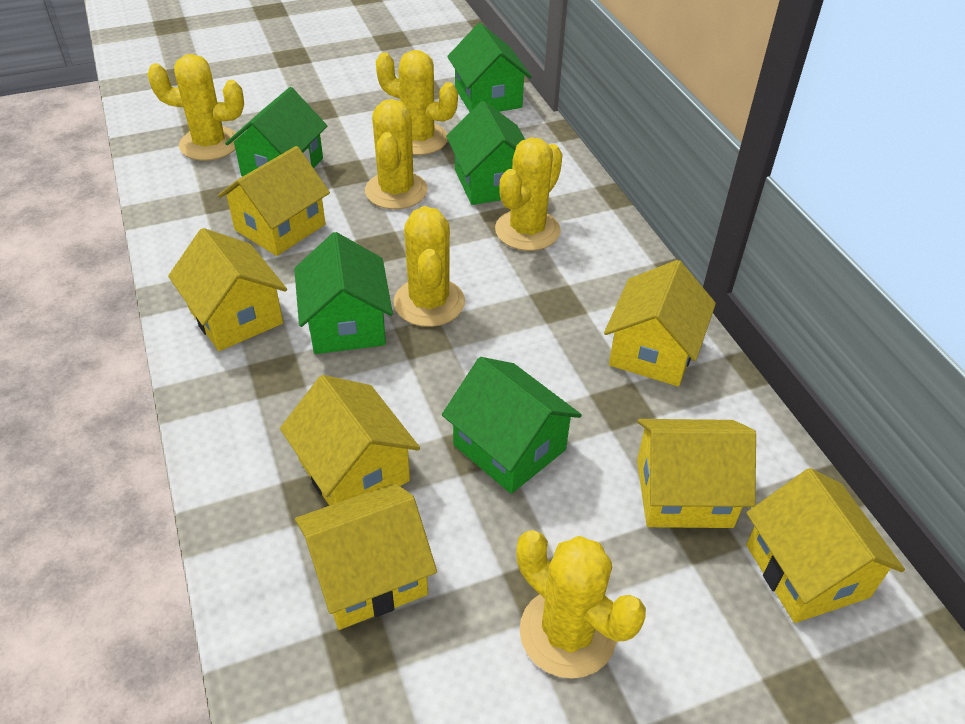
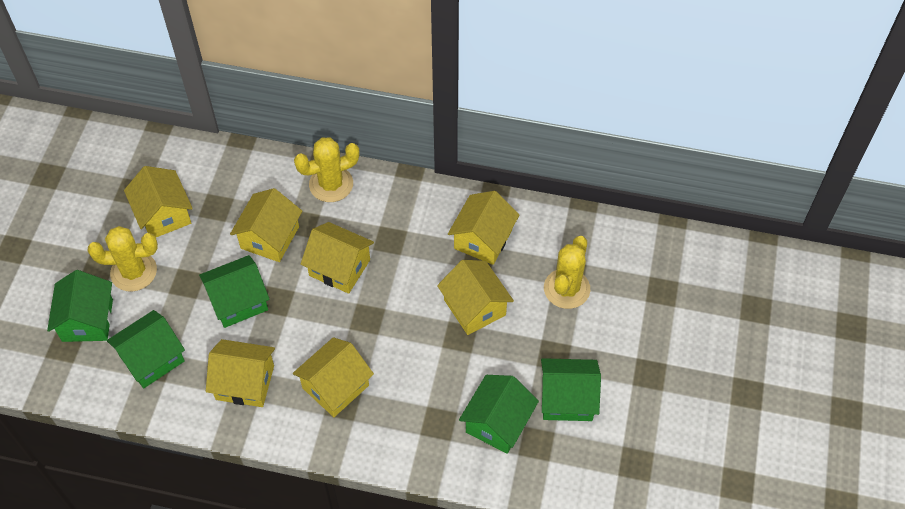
yellow cactus: [147,54,244,161] [365,99,428,209] [376,50,458,155] [393,206,465,327] [495,138,563,251] [516,530,646,679] = 6 -> [87,226,158,292] [294,137,360,202] [544,236,590,309] = 3

